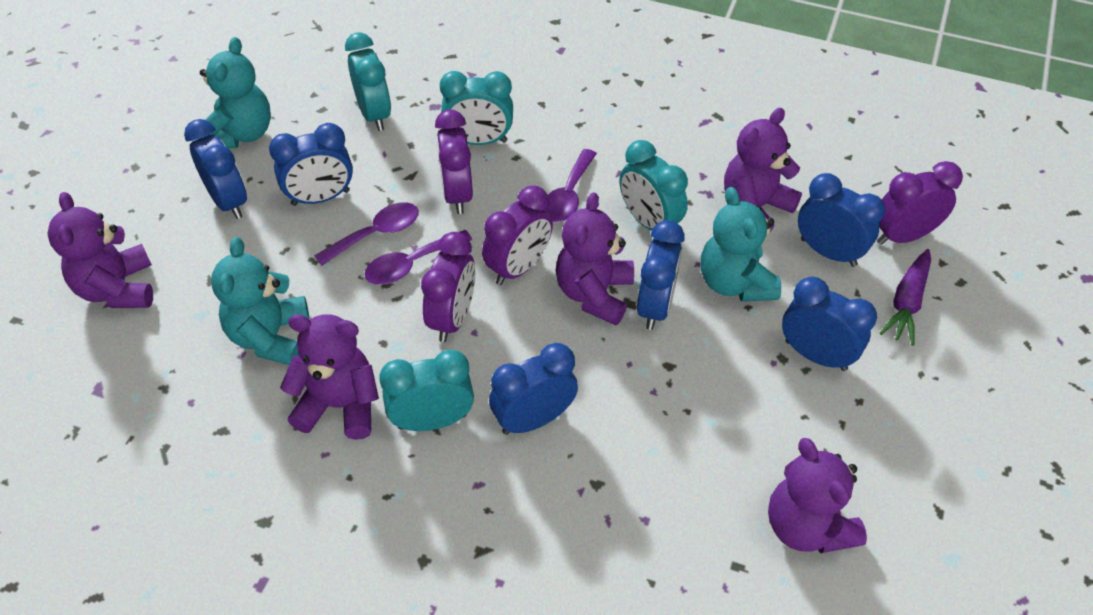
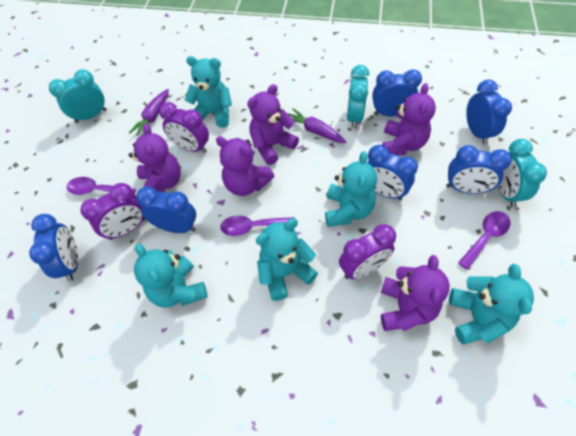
purple carrot: [880,249,931,346] = 1 -> [129,89,169,135] [288,108,346,143] = 2
purple clock: [421,232,475,342] [435,110,473,214] [482,186,553,285] [877,161,963,245] = 4 -> [81,183,145,240] [159,102,209,153] [339,224,396,279] = 3
turquoise clock: [345,32,391,131] [379,350,474,431] [440,71,513,145] [620,140,688,231] = 4 -> [49,69,107,123] [346,65,369,129] [497,139,547,208] = 3
turquoise teddy bear: [199,37,271,148] [211,237,309,365] [701,187,781,302] = 3 -> [134,244,208,308] [185,56,232,128] [256,218,318,301] [325,151,377,227] [449,264,534,344] = 5

